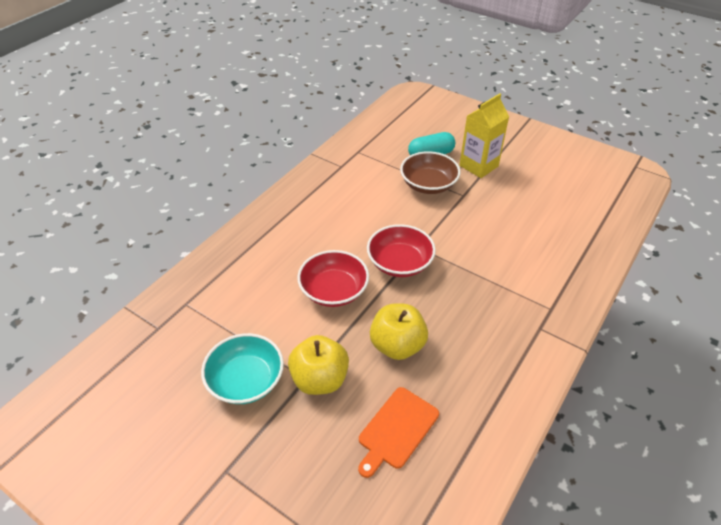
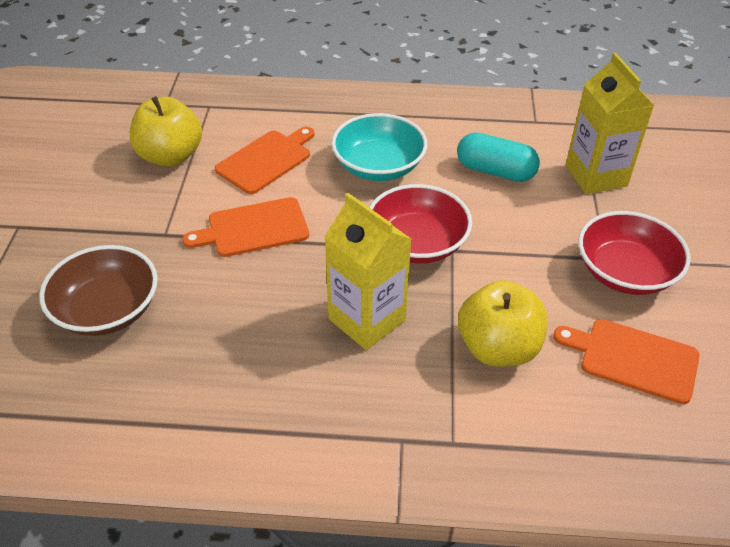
orange cutting board: [358,387,439,478] = 1 -> [182,197,309,257] [215,127,315,194] [553,319,700,404] = 3
yellow carton: [459,94,509,178] = 1 -> [324,193,411,350] [565,52,655,194] = 2

